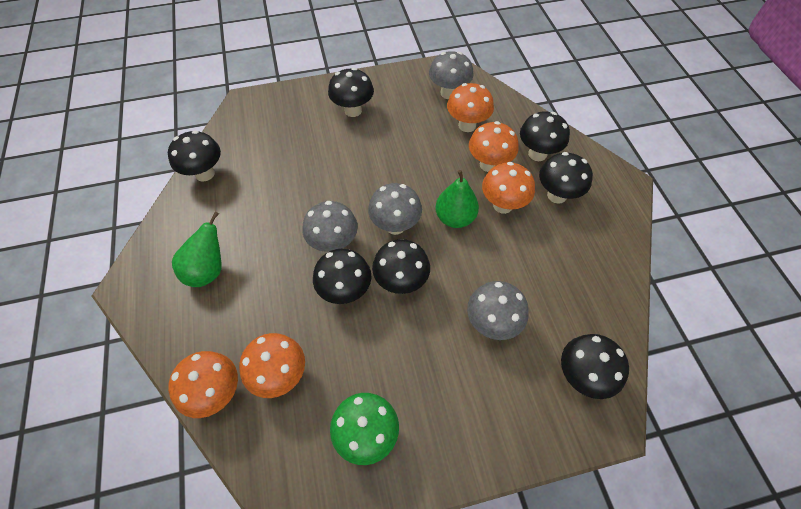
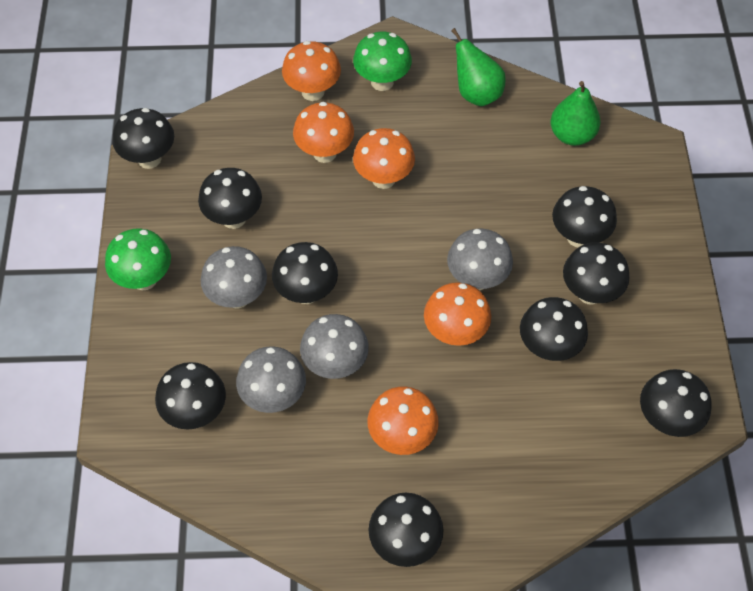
black mushroom: [168,130,221,182] [313,248,371,304] [328,68,374,117] [372,239,430,294] [520,111,570,161] [539,152,593,204] [561,334,629,399] = 7 -> [113,108,174,169] [155,362,226,430] [198,168,262,229] [272,242,338,304] [369,493,444,567] [520,297,588,361] [552,186,617,247] [563,242,629,305] [640,369,712,437] = 9
green mushroom: [330,393,399,465] = 1 -> [105,228,171,290] [353,32,412,91] = 2

